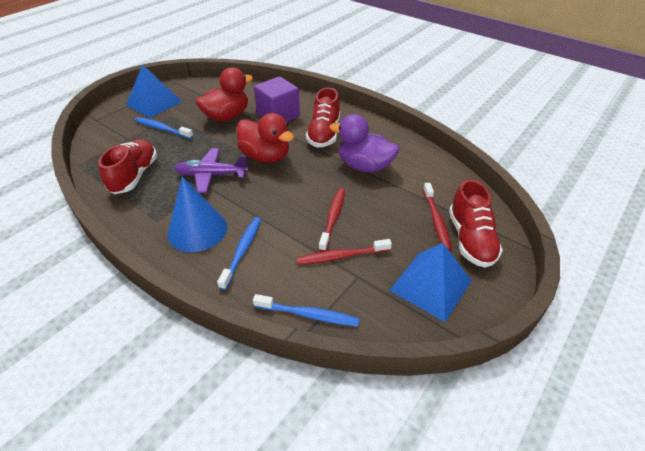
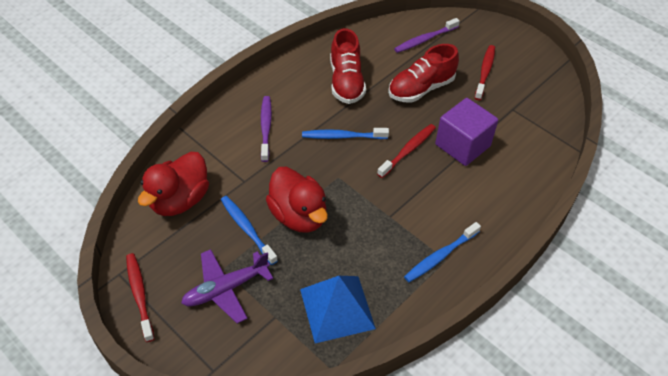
blue cone: [168,177,227,252] = 1 -> none = 0
blue pyramid: [126,64,182,118] [389,243,472,322] = 2 -> [300,276,376,343] = 1
purple duck: [329,114,399,173] = 1 -> none = 0
purple toothbrush: none = 0 -> [261,96,272,162] [394,18,460,53] = 2
red shoe: [98,139,157,194] [306,87,340,148] [449,179,503,267] = 3 -> [330,28,366,104] [388,44,459,103] = 2

